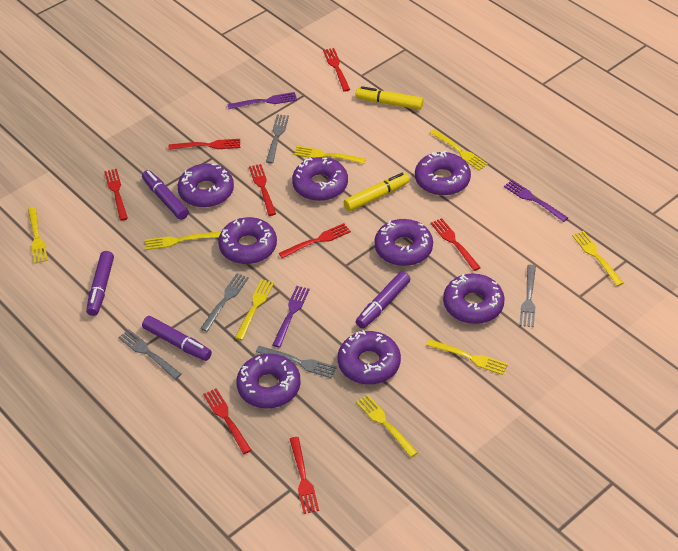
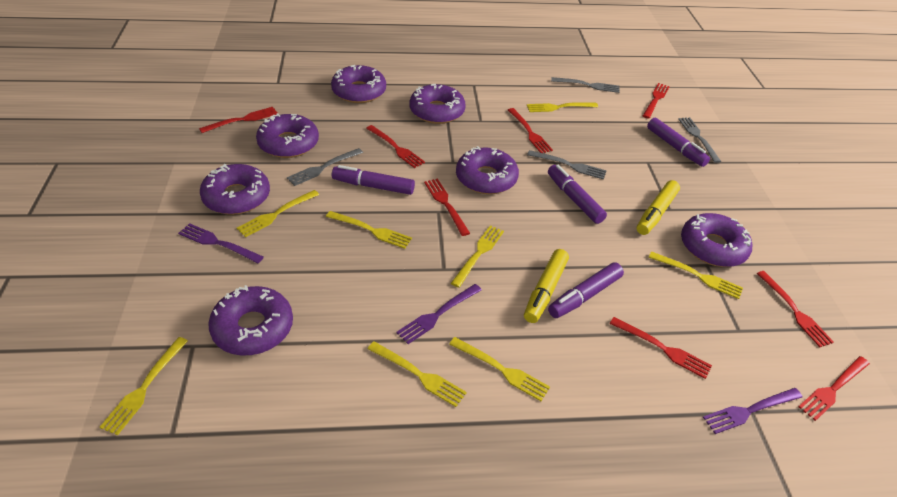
grey fork: [118,330,182,379] [200,273,249,332] [256,346,337,378] [266,114,289,164] [519,265,536,327] = 5 -> [287,148,363,186] [527,150,607,180] [551,77,620,93] [678,117,721,163] = 4
purple donut: [178,163,234,208] [218,217,277,264] [236,353,301,409] [292,157,348,201] [338,330,401,384] [374,219,433,266] [415,151,471,196] [443,274,505,324] = 8 -> [200,164,270,215] [208,285,293,356] [256,113,319,158] [331,65,386,103] [410,84,466,124] [456,146,519,194] [681,213,752,267] = 7

